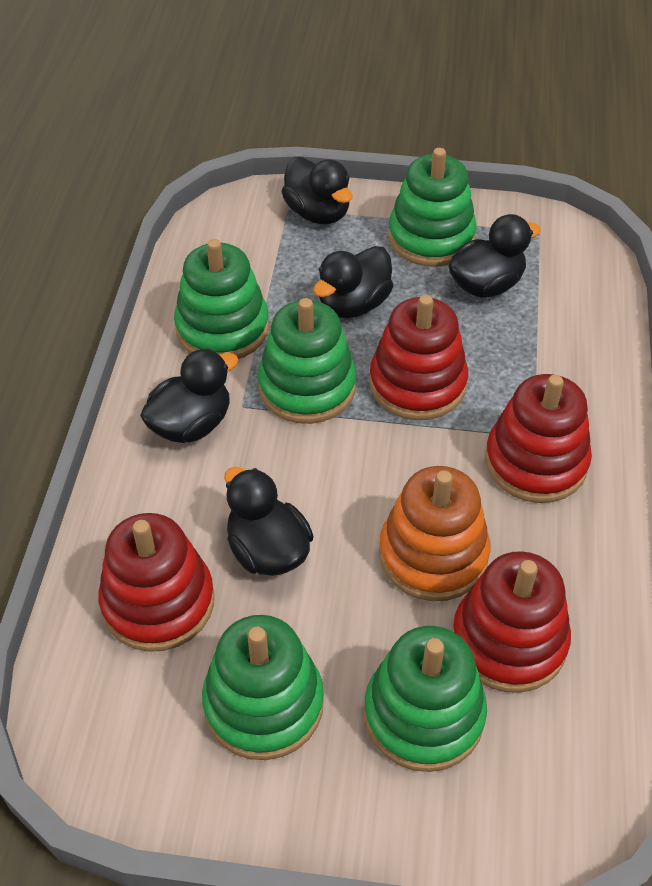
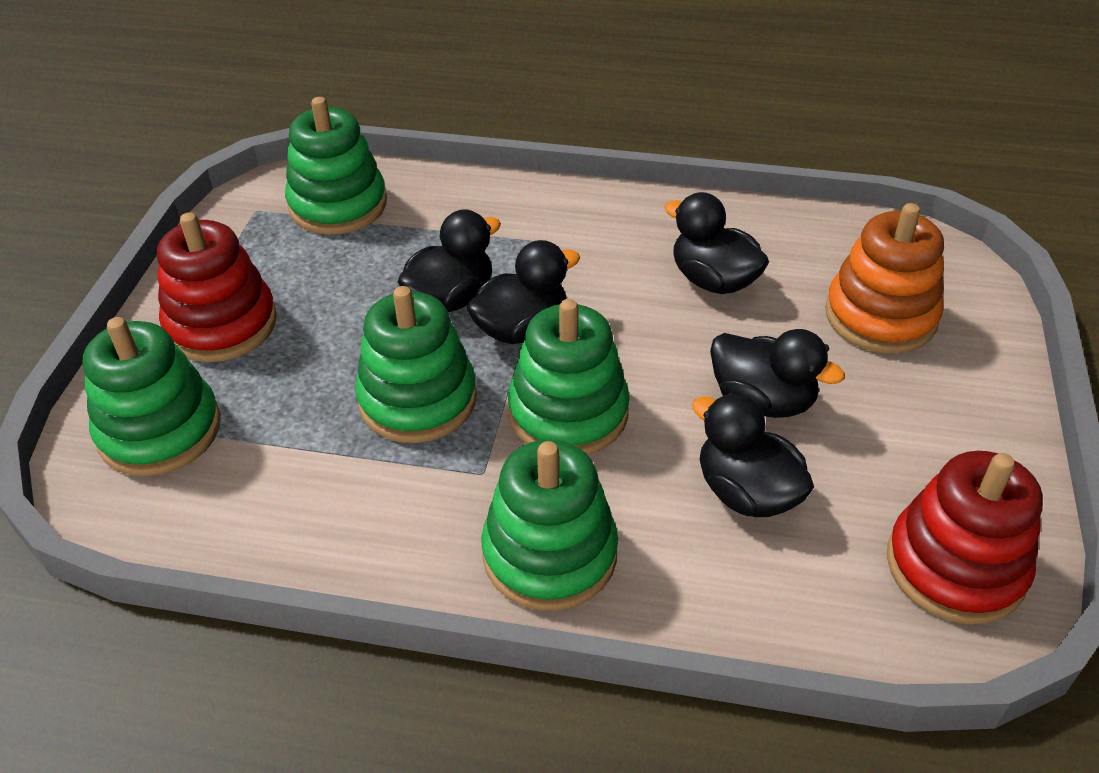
red stacking toy: [98,513,214,652] [369,295,468,420] [452,551,571,693] [485,374,592,503] = 4 -> [157,212,277,362] [887,451,1043,624] = 2

